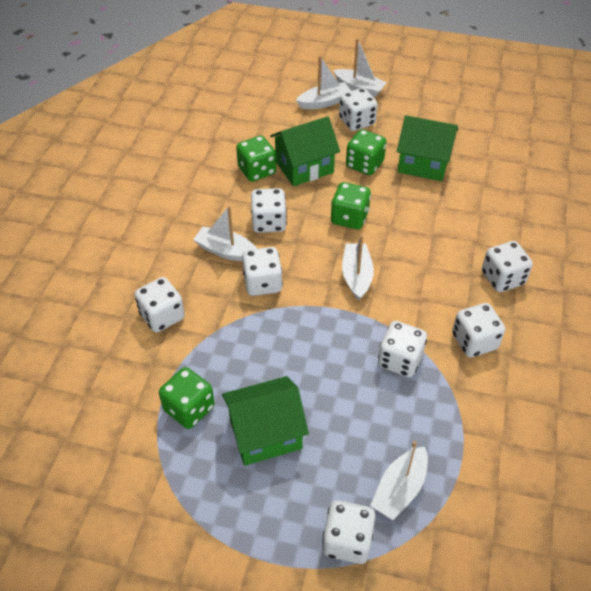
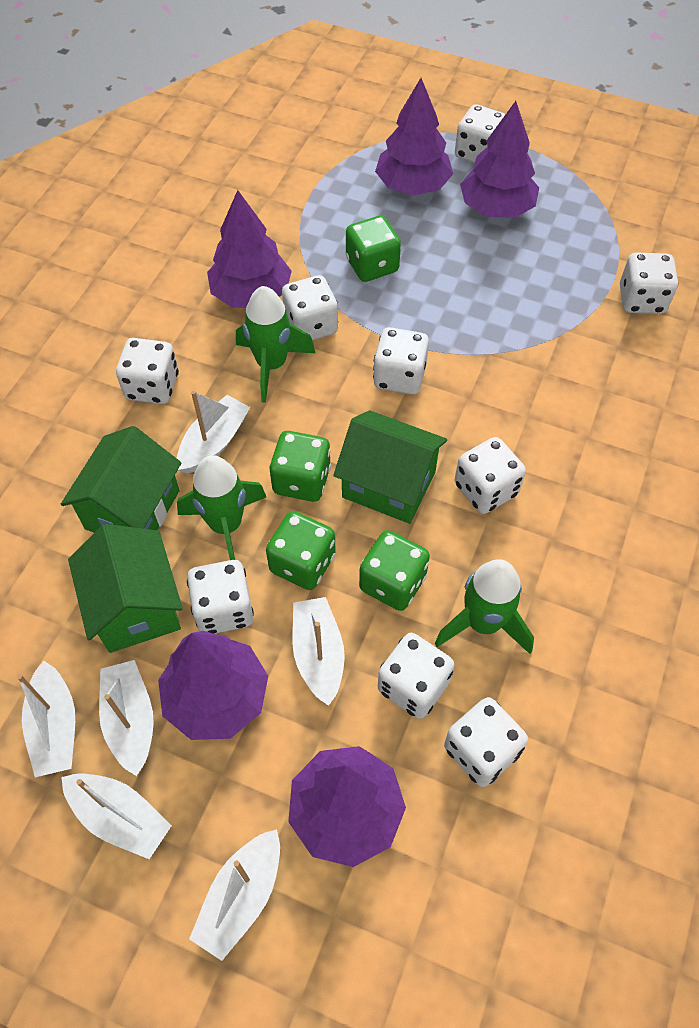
green rocket: none = 0 -> [177,455,266,560] [236,286,315,403] [435,559,534,654] = 3
purple tree: none = 0 -> [158,631,268,740] [207,190,292,308] [288,746,406,867] [375,78,453,195] [460,101,539,218] = 5
white boat: [193,206,257,261] [296,56,351,109] [333,39,387,97] [342,235,374,301] [370,441,428,520] = 5 -> [17,661,75,777] [61,773,172,859] [99,660,154,776] [177,391,250,474] [189,829,280,961] [292,597,345,706] = 6
white dice: [134,277,185,332] [242,247,283,296] [251,188,287,233] [322,500,376,564] [339,88,378,131] [378,321,427,377] [452,303,505,357] [482,241,533,292] = 8 -> [116,338,179,404] [187,560,254,634] [282,275,338,340] [373,327,429,395] [378,633,455,719] [444,697,528,787] [455,104,506,163] [455,437,526,514] [620,252,678,314] = 9

